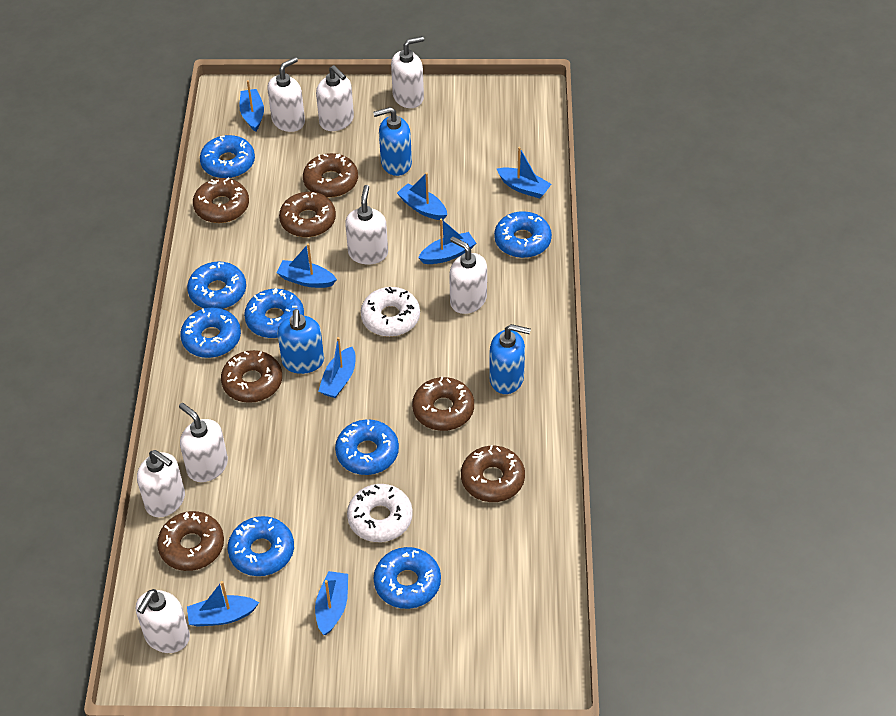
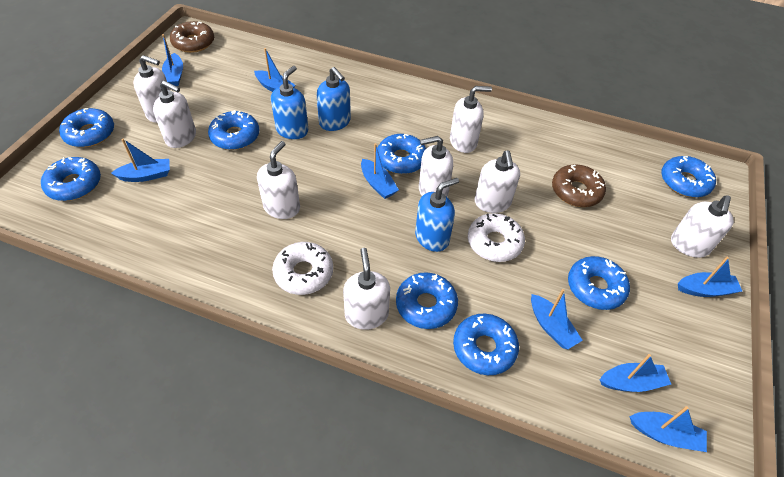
brown donut: [157,511,224,571] [193,178,249,223] [221,350,282,403] [279,192,336,237] [303,153,358,197] [412,377,474,431] [461,445,525,502] = 7 -> [170,21,214,53] [552,164,606,207] = 2

